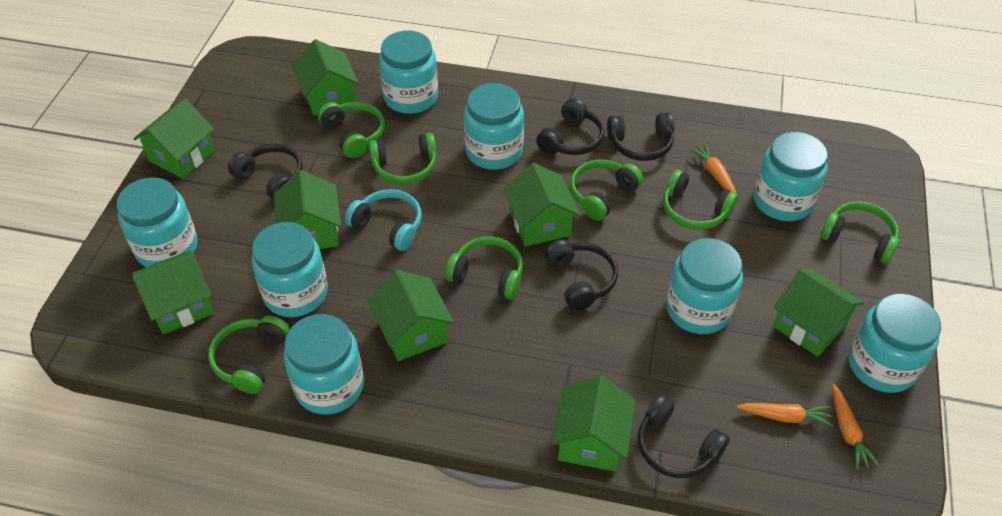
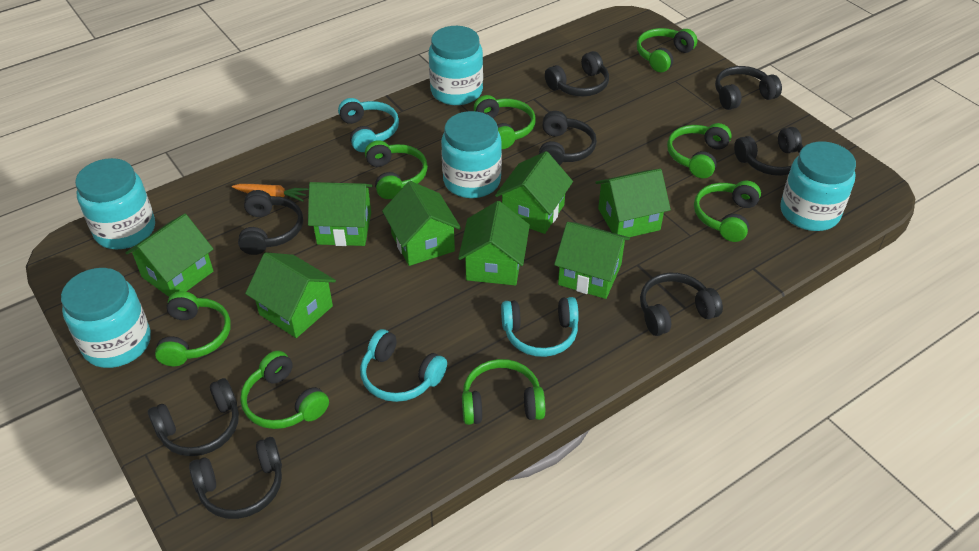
black headphones: [228,144,303,200] [536,98,605,155] [544,240,618,311] [607,113,674,161] [638,394,730,478] = 5 -> [148,378,239,456] [189,437,282,519] [238,190,303,255] [539,111,597,165] [545,51,609,97] [640,273,723,336] [715,66,782,110] [734,127,803,176] = 8
green headphones: [208,316,289,394] [318,102,385,158] [369,133,437,185] [445,236,523,299] [570,159,643,221] [663,170,738,230] [821,201,899,264] = 7 -> [155,291,231,366] [240,351,329,429] [365,140,428,199] [462,359,545,425] [474,95,536,149] [637,28,697,72] [667,123,732,178] [694,181,761,242] = 8
orange carrot: [689,143,736,192] [736,403,833,426] [832,384,879,470] = 3 -> [232,184,308,202] = 1
turquoise headphones: [345,189,422,251] = 1 -> [338,98,399,152] [360,329,447,402] [501,297,579,357] = 3
turquoise jar: [117,177,198,267] [252,222,328,317] [284,314,364,414] [379,30,438,114] [464,83,524,170] [666,238,743,334] [754,132,828,221] [849,293,941,393] = 8 -> [61,268,151,368] [75,158,155,249] [429,26,483,105] [441,111,502,198] [780,142,856,231] = 5

